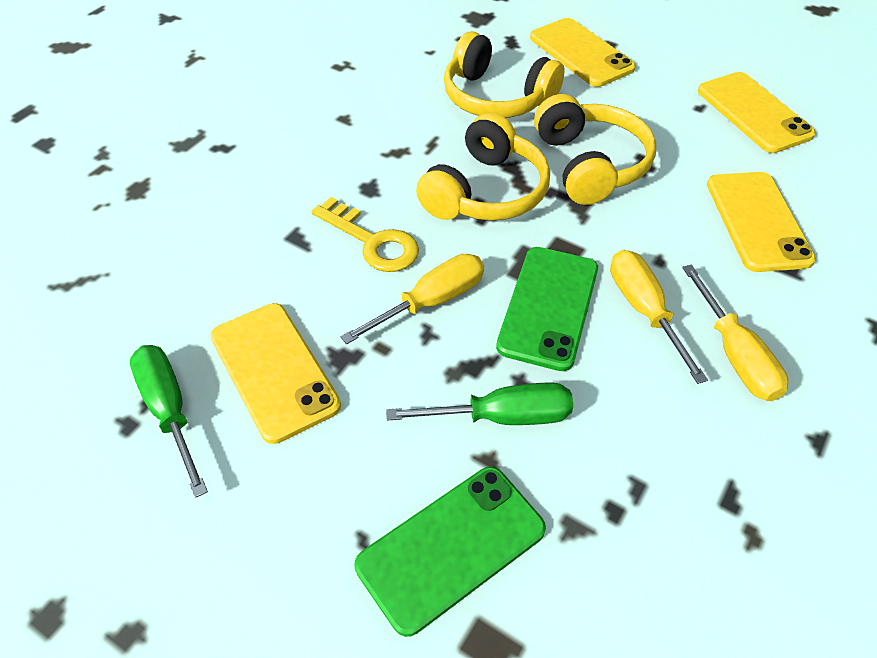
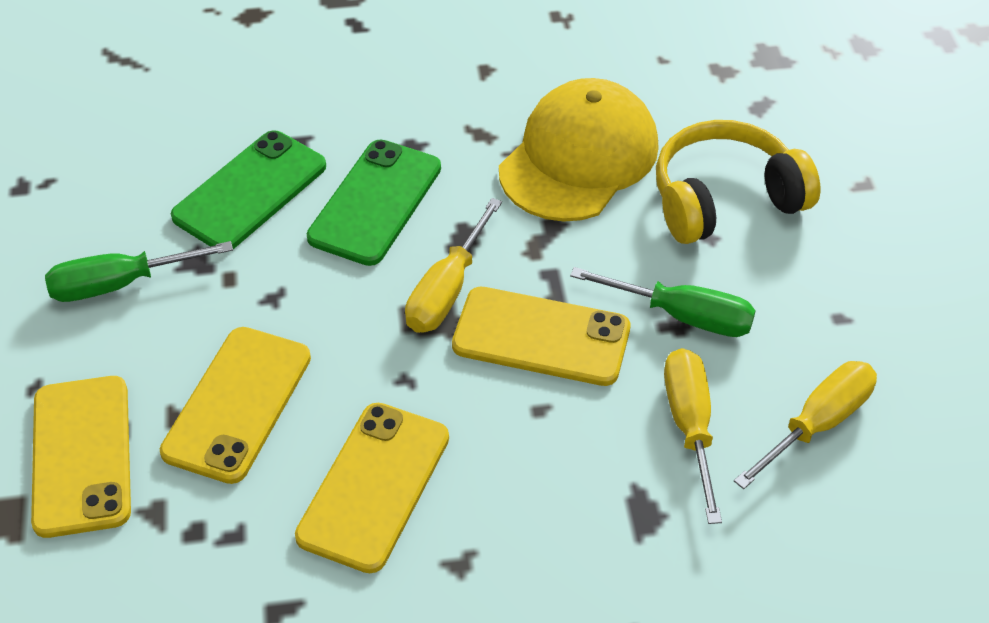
yellow cap: none = 0 -> [499,78,659,222] = 1
yellow headphones: [416,112,550,221] [444,31,565,118] [534,94,656,205] = 3 -> [656,120,821,244] = 1
yellow key: [312,197,419,272] = 1 -> none = 0

